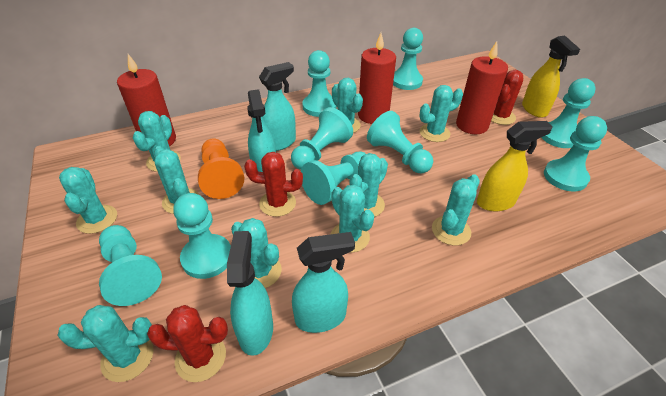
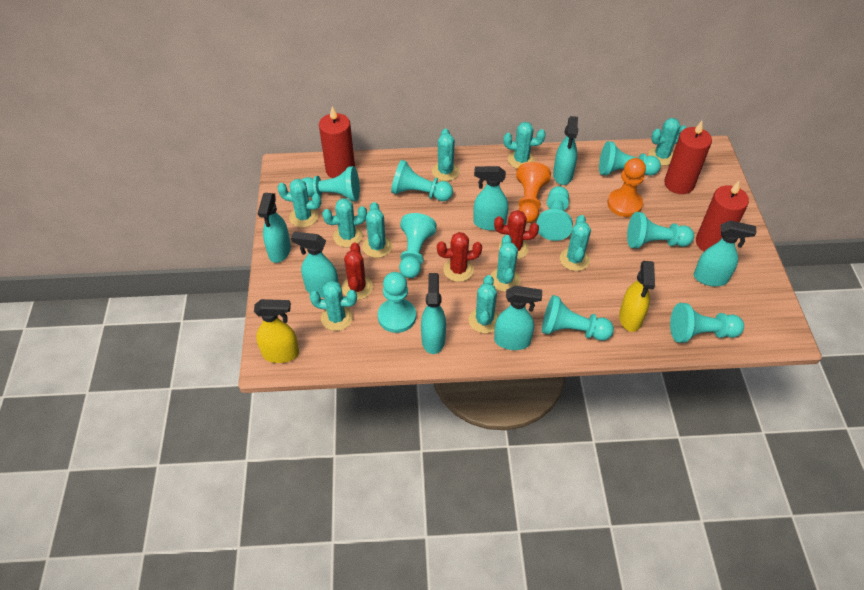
orange pawn: [198,139,244,199] = 1 -> [516,162,551,223] [607,158,646,217] = 2
turquoise spray bottle: [227,231,273,356] [247,89,276,172] [259,62,296,151] [292,232,355,333] = 4 -> [258,193,291,263] [291,232,338,298] [421,273,446,354] [473,166,508,230] [494,286,542,350] [553,116,578,185] [694,220,756,286] = 7

